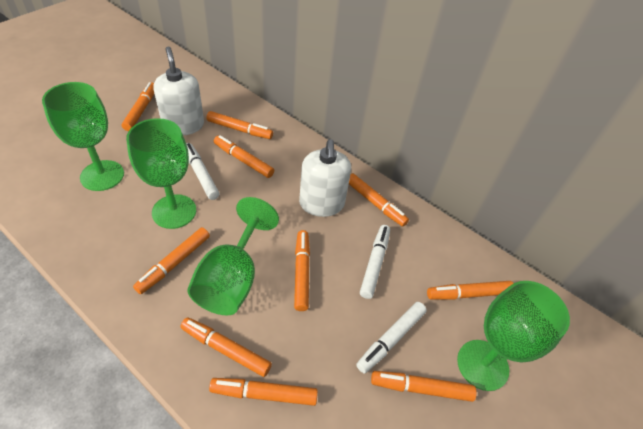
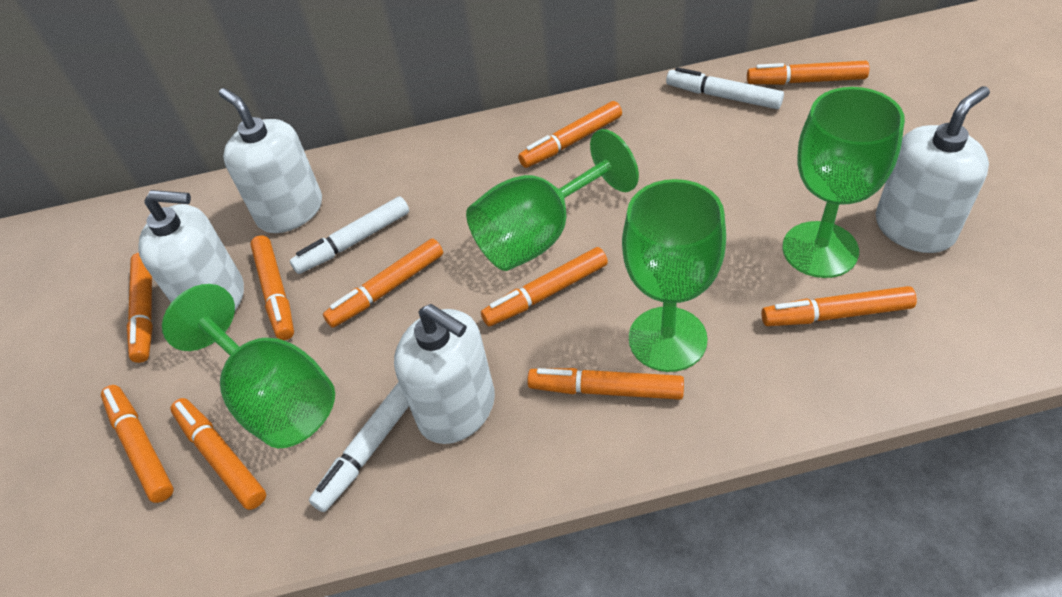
white soap dispenser: [154,47,204,135] [299,139,351,217] = 2 -> [138,190,244,310] [219,88,322,233] [394,304,495,444] [876,86,990,253] = 4

